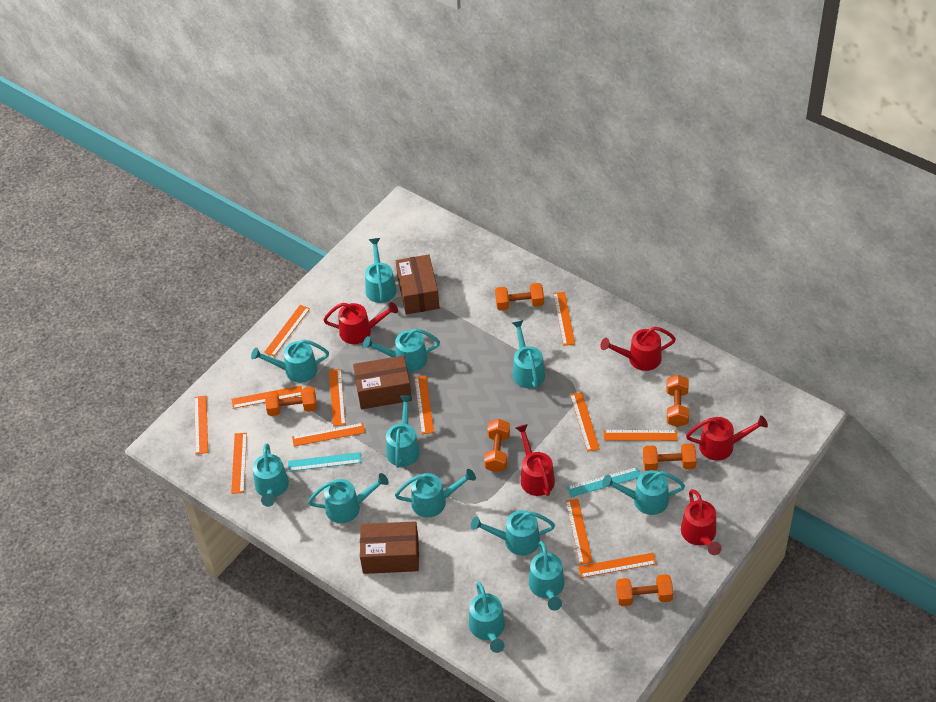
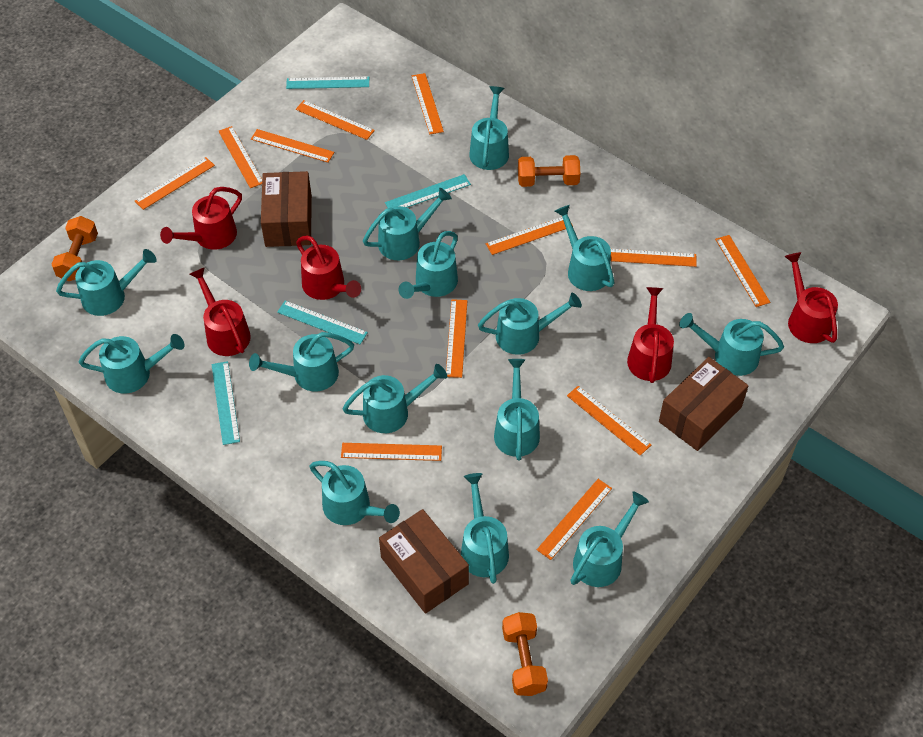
orange dumbbell: [265,387,317,416] [484,419,510,472] [495,283,544,311] [616,574,673,606] [643,443,697,471] [666,375,689,427] = 6 -> [51,216,98,281] [502,612,548,696] [518,155,580,187] = 3
turquoise ruler: [288,452,361,471] [567,467,640,497] = 2 -> [211,361,240,445] [277,301,368,344] [286,76,369,89] [385,174,471,208] = 4
turquoise watering can: [251,339,329,383] [252,443,289,507] [308,473,389,523] [363,328,440,372] [365,238,397,303] [386,395,420,468] [395,469,476,517] [469,582,505,653] [471,510,555,555] [512,320,545,388] [529,541,565,611] [602,470,685,515] = 12 -> [56,249,157,316] [79,334,184,393] [249,332,354,391] [309,461,400,525] [342,364,447,433] [363,188,452,260] [399,231,458,299] [461,473,509,584] [469,86,509,170] [478,293,582,355] [494,359,540,461] [555,205,615,291] [570,492,649,587] [679,313,784,376] = 14

